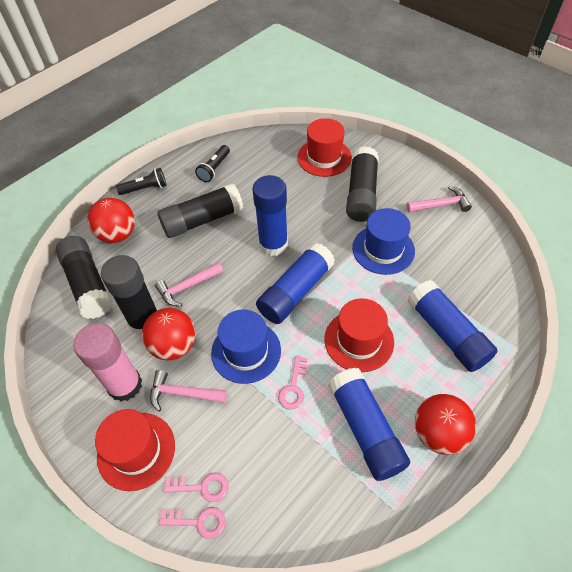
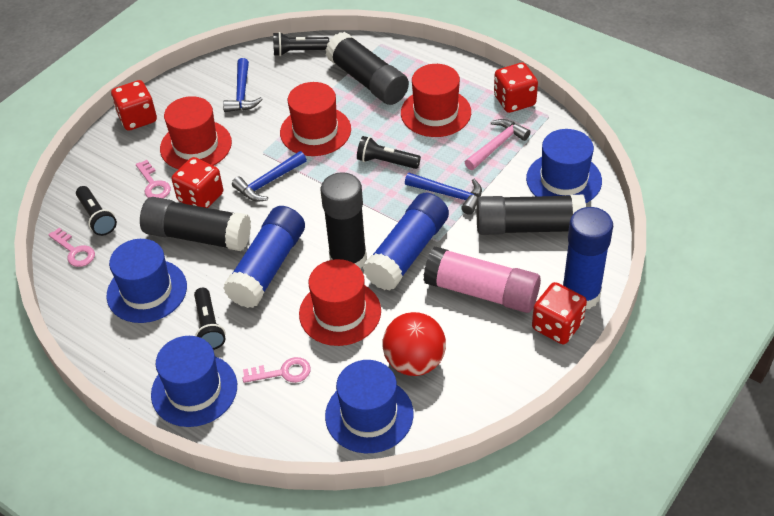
black flashlight: [116,168,167,195] [195,145,230,182] = 2 -> [76,186,117,236] [194,288,226,350] [273,32,329,56] [357,136,421,169] = 4
blue glue stick: [252,175,288,256] [256,242,335,324] [328,368,410,481] [407,280,498,372] = 4 -> [223,206,305,308] [363,193,449,291] [563,207,613,309] = 3
blue hammer: none = 0 -> [223,58,263,112] [232,151,307,202] [405,173,482,215] = 3
blue hat: [211,309,281,384] [352,208,415,275] = 2 -> [107,239,187,323] [151,336,237,427] [325,360,414,453] [526,129,602,203] = 4
pink hammer: [150,370,227,412] [155,262,223,306] [406,186,472,212] = 3 -> [465,119,530,170] = 1
red ball: [88,198,135,243] [142,308,195,360] [415,394,476,455] = 3 -> [382,312,446,376] = 1
red dice: none = 0 -> [111,80,157,131] [172,157,223,208] [494,63,538,113] [532,282,587,344] = 4
red hat: [95,409,175,491] [297,118,352,177] [324,298,394,372] = 3 -> [160,96,232,169] [280,82,351,156] [299,259,381,346] [401,64,471,137] = 4

